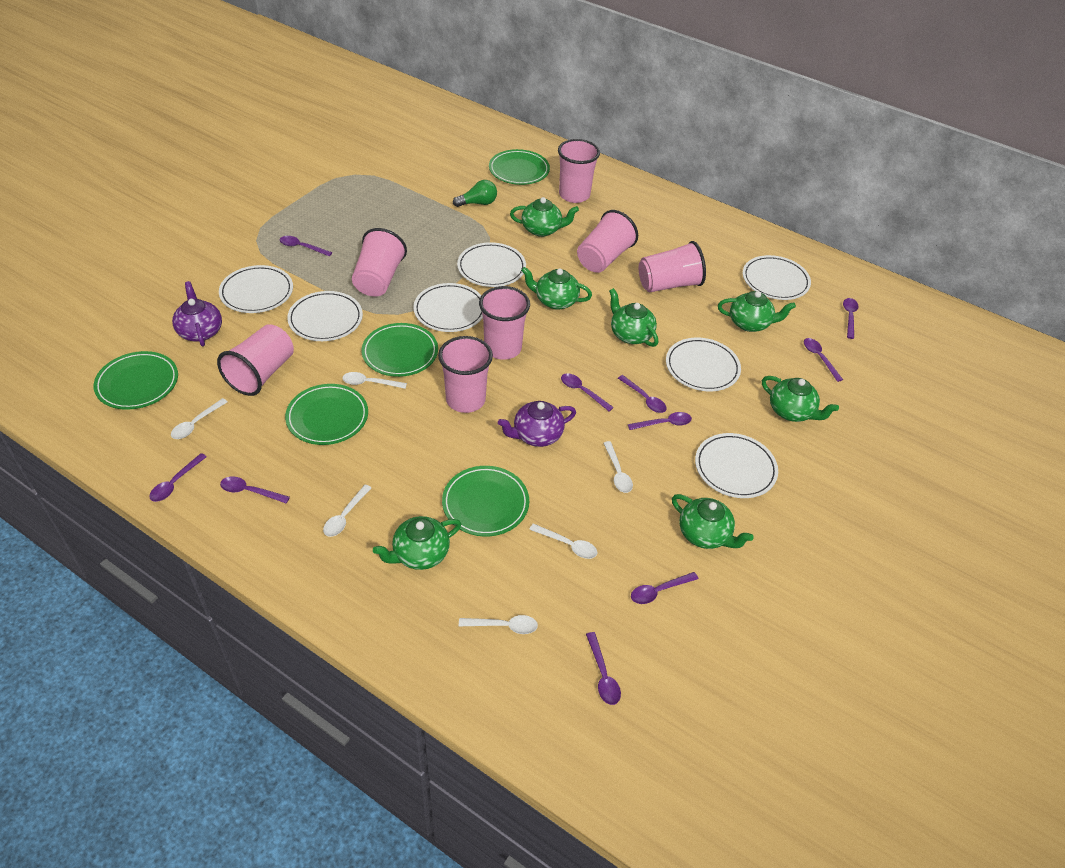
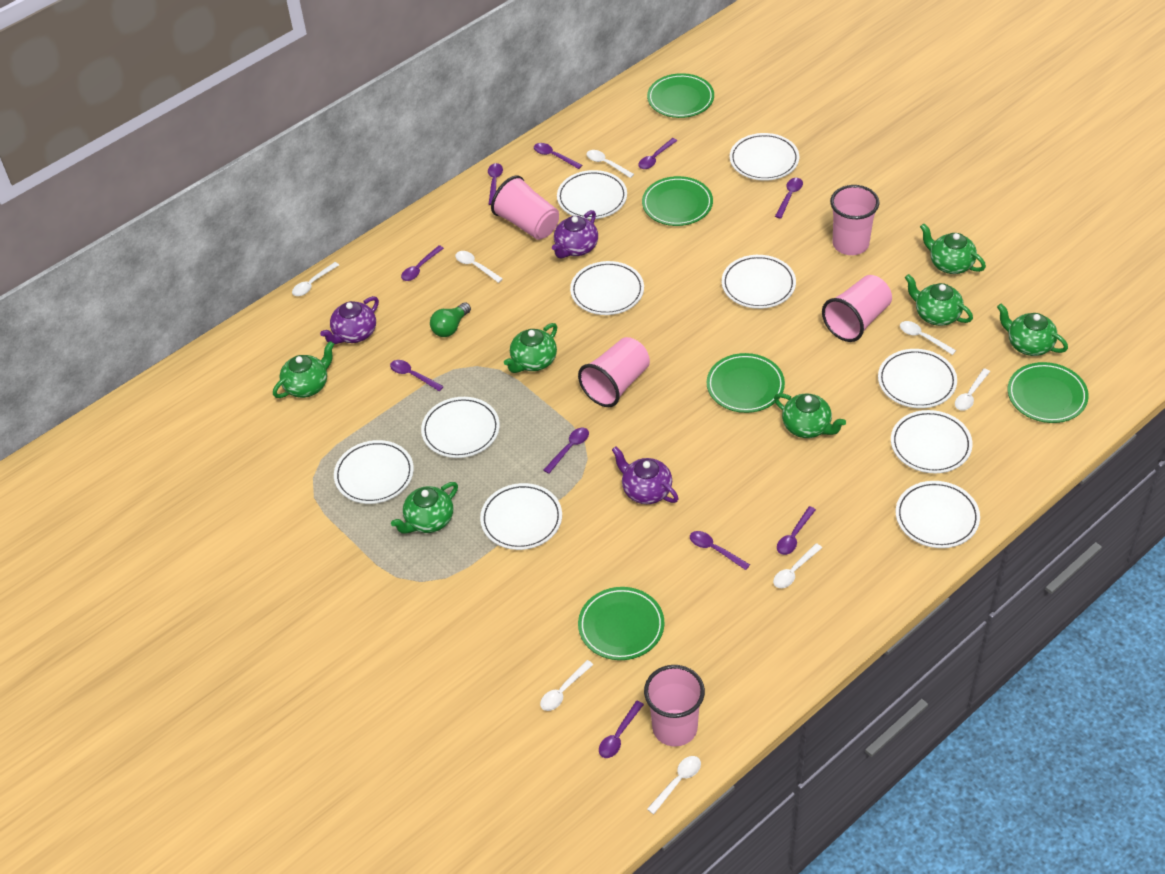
pink cup: [217,324,294,396] [352,228,407,296] [438,336,493,413] [479,286,530,360] [558,139,600,203] [577,210,638,273] [639,241,706,292] = 7 -> [491,175,559,240] [578,337,650,407] [644,665,705,747] [822,275,892,342] [830,185,879,255] = 5
purple teapot: [172,281,222,346] [498,401,576,447] = 2 -> [320,296,379,344] [552,210,598,258] [612,446,678,504] = 3
white plate: [219,265,293,313] [287,291,363,341] [413,283,483,332] [457,242,526,287] [666,338,741,391] [695,433,778,498] [743,255,811,300] = 7 -> [334,440,414,504] [421,397,500,458] [480,483,562,550] [557,170,627,219] [570,261,644,315] [722,255,796,309] [730,133,799,181] [878,349,957,408] [891,410,973,473] [896,481,980,548] = 10
white spoon: [171,398,228,439] [323,485,371,537] [342,372,407,389] [459,615,538,634] [529,523,597,559] [604,441,633,493] = 6 -> [292,262,339,296] [455,251,503,283] [540,660,593,711] [587,150,634,178] [647,756,701,814] [773,543,822,588] [900,321,956,355] [955,368,990,411] = 8

